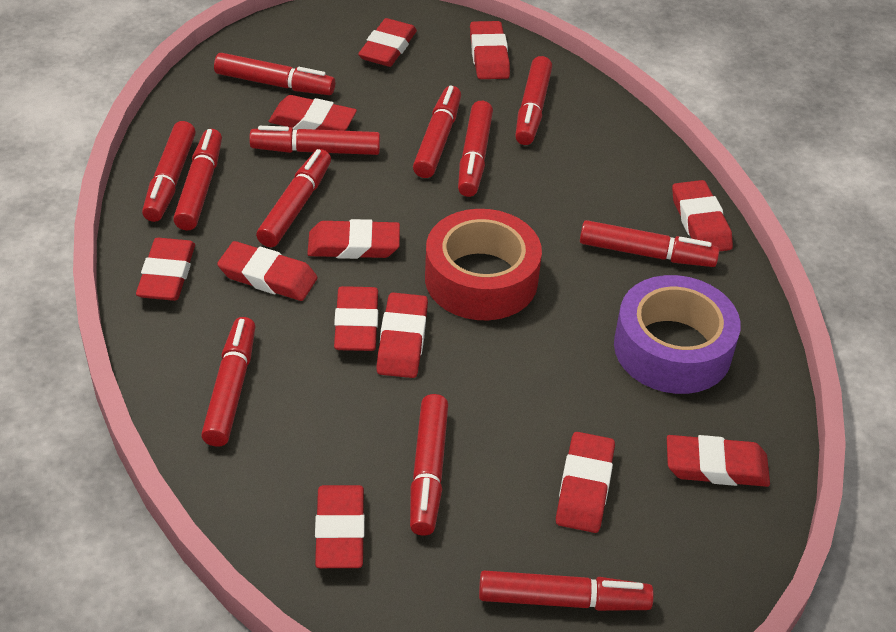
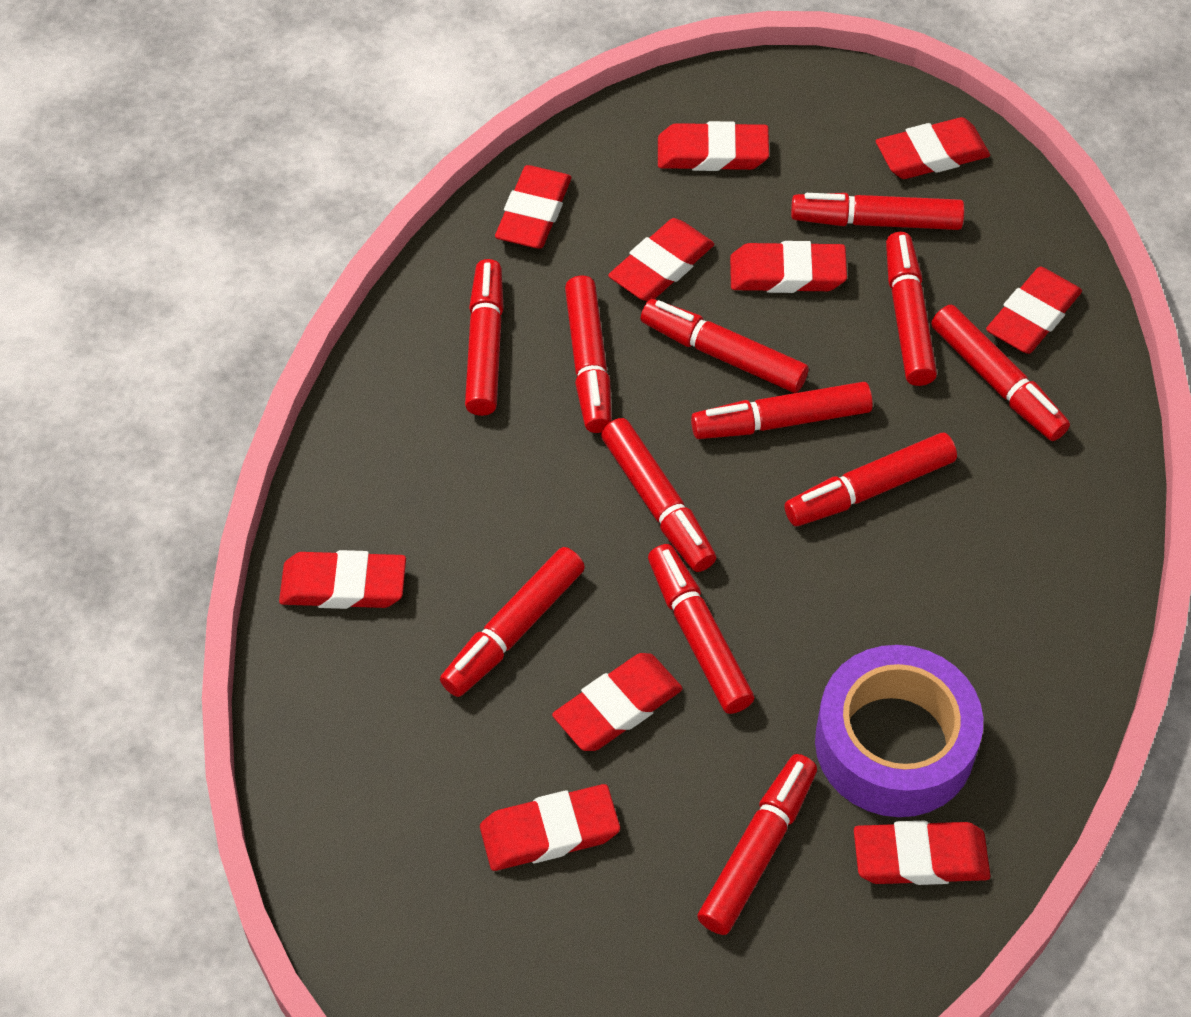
red eraser: [136,238,195,301] [217,241,318,301] [269,95,357,131] [307,219,400,259] [315,485,365,568] [334,286,378,351] [358,18,417,67] [376,292,428,378] [470,21,510,79] [556,432,615,533] [667,435,770,487] [672,180,733,252] = 12 -> [279,550,406,609] [480,784,620,871] [495,165,571,249] [552,653,683,751] [608,218,714,301] [658,121,769,171] [730,241,847,293] [854,821,991,885] [876,117,990,179] [986,267,1082,354] = 10
red tape: [425,209,542,320] = 1 -> none = 0

